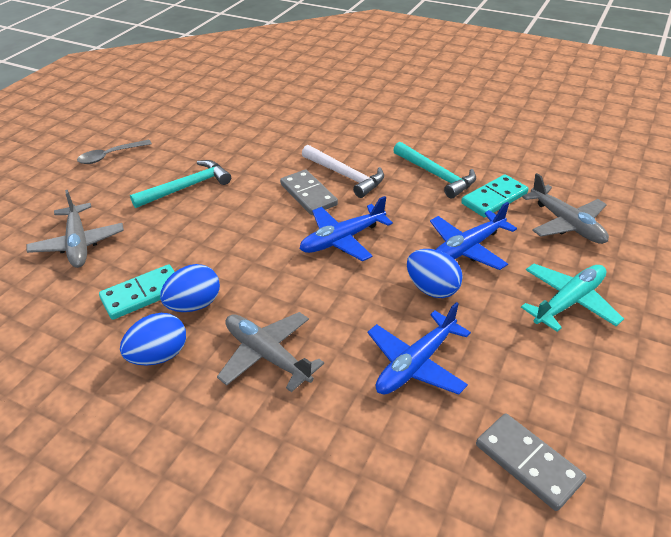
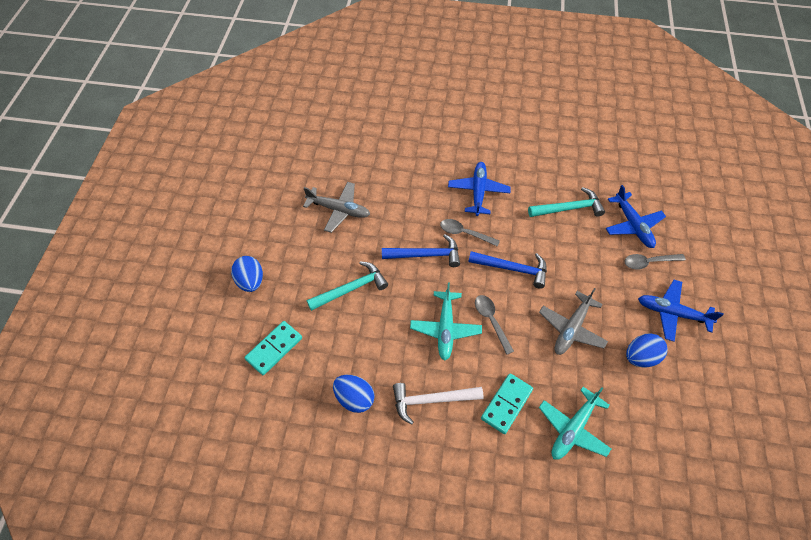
blue hammer: none = 0 -> [382,234,460,267] [468,251,547,289] = 2
grey domino: [280,170,338,215] [476,413,586,511] = 2 -> none = 0
grey plane: [27,190,124,268] [217,312,324,392] [522,173,609,244] = 3 -> [303,182,370,233] [539,288,608,355] = 2
grey spoon: [77,140,152,164] = 1 -> [440,219,500,247] [475,295,514,355] [624,254,686,269] = 3
turquoise plane: [521,263,624,332] = 1 -> [410,282,482,361] [539,387,611,460] = 2

